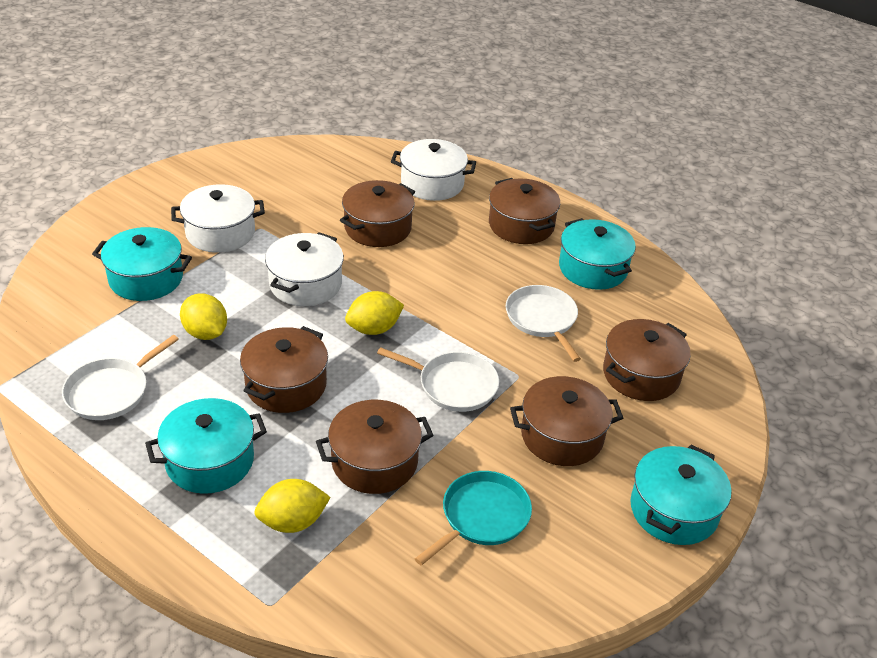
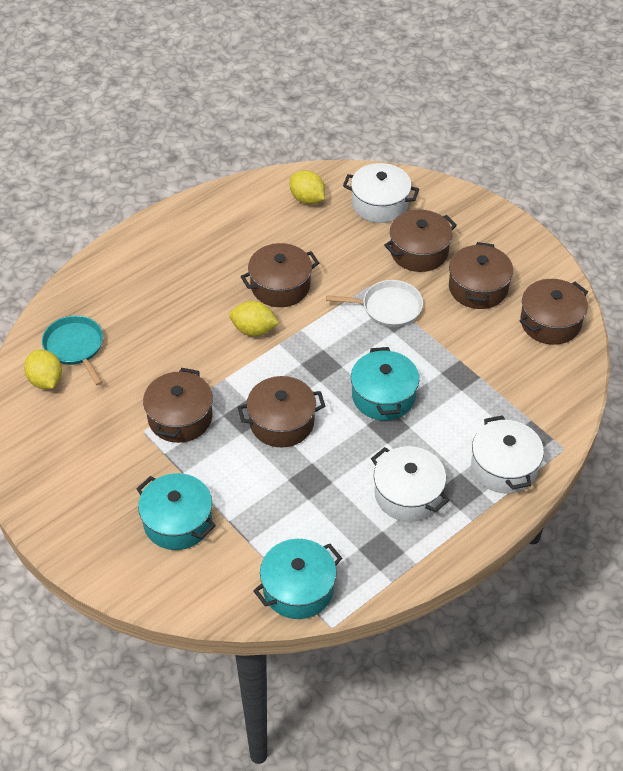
turquoise pot: [92,227,192,301] [145,398,267,494] [559,218,636,290] [630,445,732,545] = 4 -> [136,473,216,550] [253,539,342,619] [351,347,419,420] = 3
white pan: [62,335,179,420] [377,347,499,412] [506,285,581,362] = 3 -> [326,280,423,327] = 1

